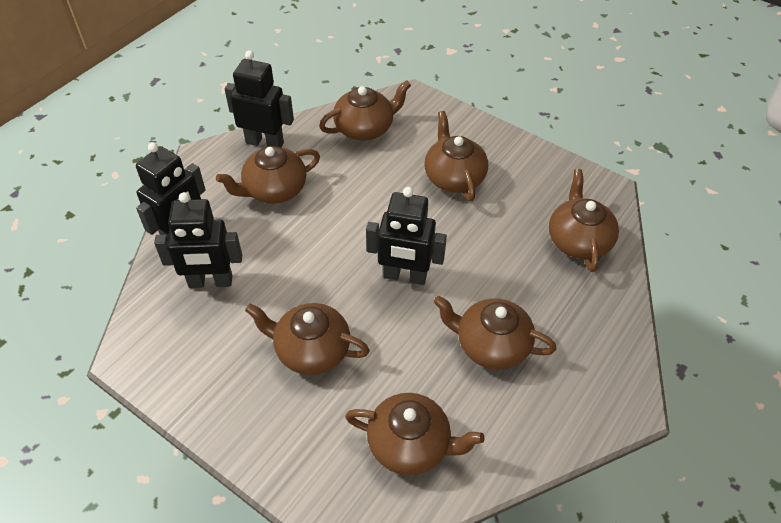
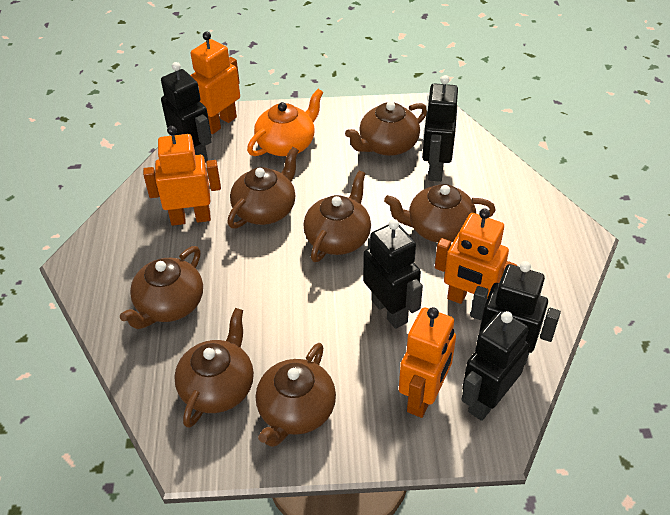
black robot: [136,142,206,237] [154,192,242,288] [224,50,294,147] [366,187,447,285] = 4 -> [161,62,212,162] [363,219,423,329] [422,75,458,182] [461,311,530,421] [470,261,561,365] = 5
orange robot: none = 0 -> [143,126,221,226] [190,32,240,134] [399,307,456,418] [435,208,517,304] = 4
orange teapot: none = 0 -> [247,89,323,156] = 1

